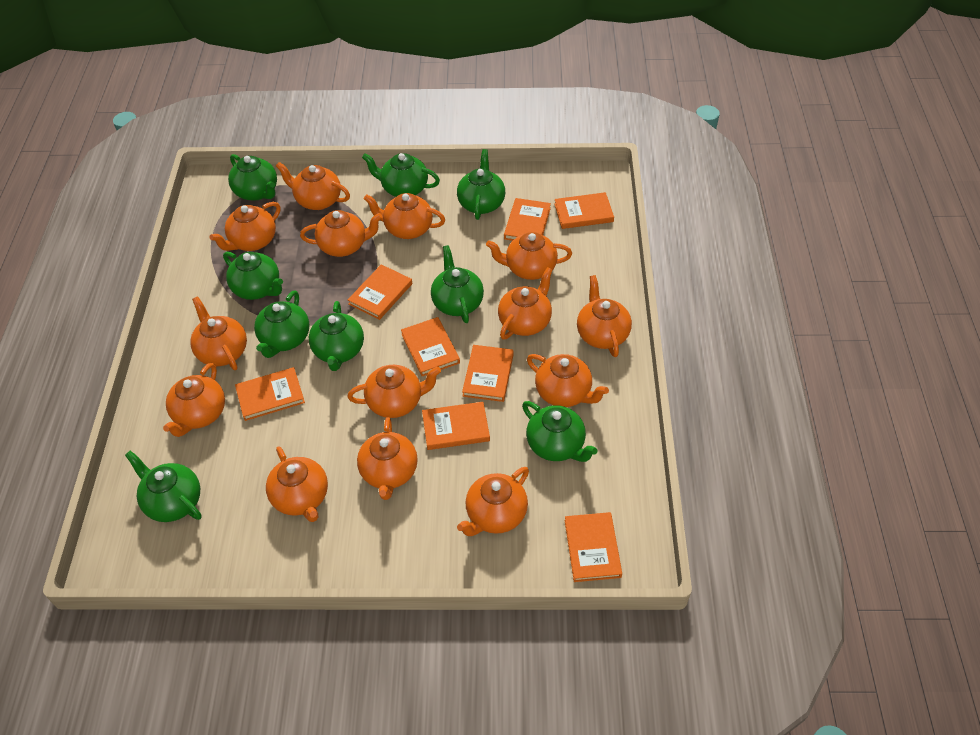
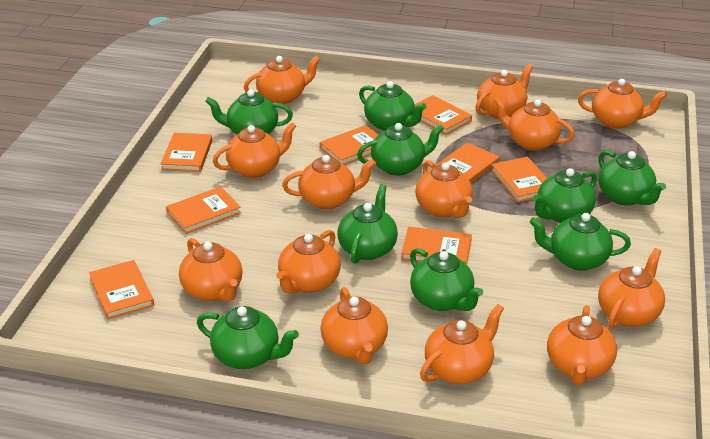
orange teapot: [163,363,225,437] [190,296,247,370] [209,202,280,251] [266,446,328,522] [276,162,350,210] [300,210,382,257] [347,365,441,418] [357,417,418,500] [364,193,445,239] [457,467,529,536] [486,232,572,280] [498,267,553,339] [527,354,609,407] [577,275,632,357] = 14 -> [179,238,243,302] [213,122,296,178] [244,56,320,104] [276,230,341,294] [282,155,376,209] [321,287,388,364] [415,160,473,218] [420,304,504,384] [475,64,533,119] [493,96,575,151] [547,305,617,385] [578,79,667,129] [598,248,665,329] = 13

